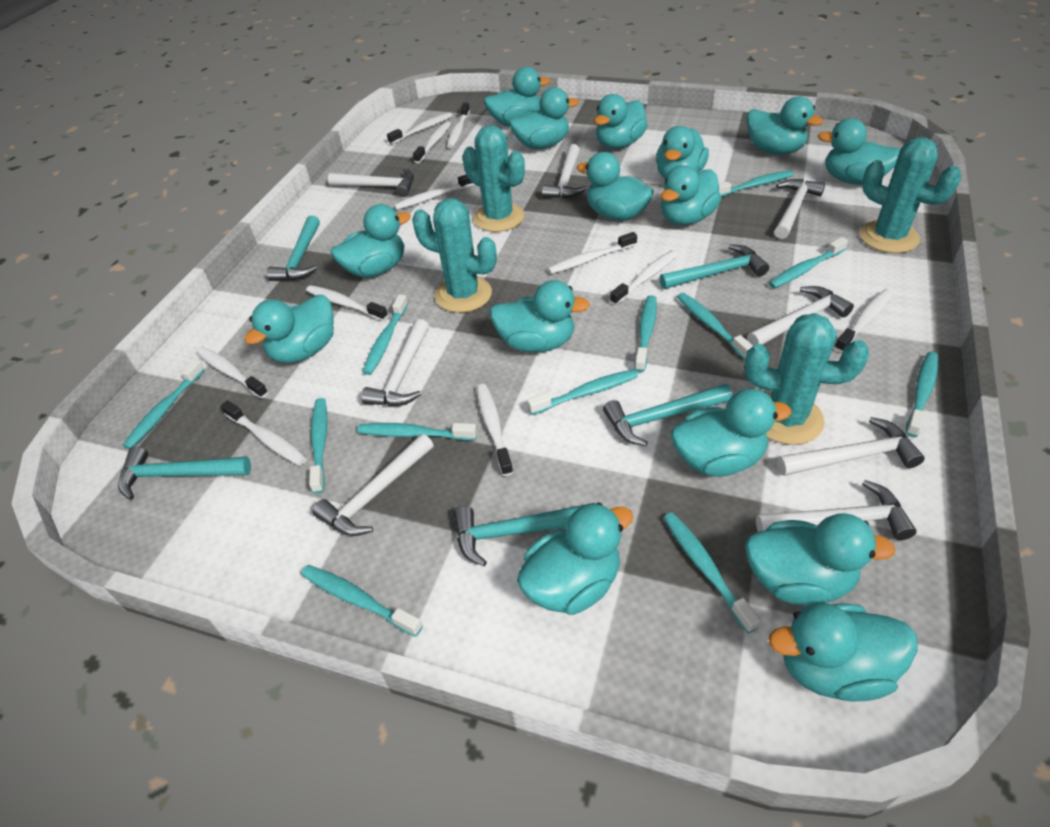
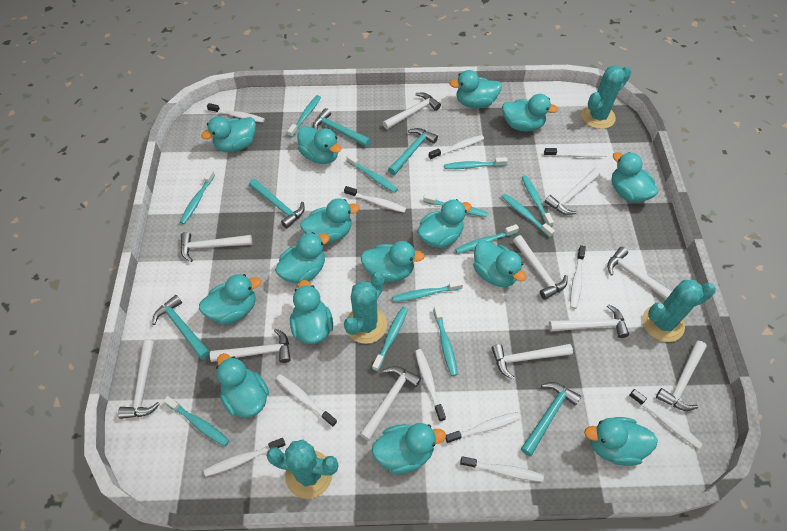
white hammer: [312,434,434,536] [328,169,414,197] [361,319,429,406] [542,144,586,199] [747,286,854,346] [756,480,917,540] [774,179,825,239] [777,417,925,476] = 8 -> [118,340,160,419] [180,232,252,262] [210,329,291,363] [360,366,421,441] [383,92,441,130] [491,344,573,379] [513,235,567,300] [545,169,600,215] [549,304,629,338] [607,247,672,300] [656,341,707,411] = 11

